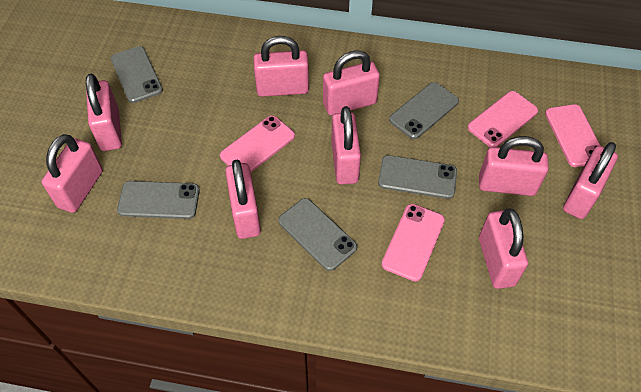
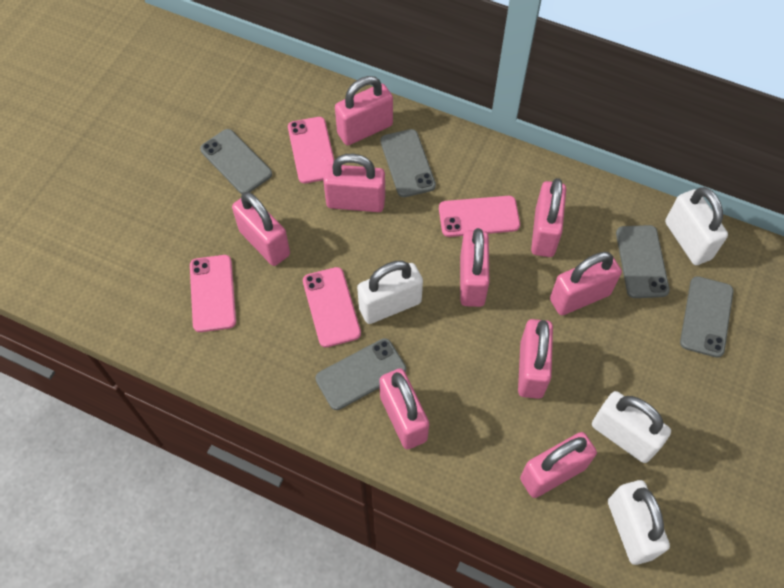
white padlock: none = 0 -> [357,261,423,324] [592,391,671,463] [608,480,670,565] [665,187,728,265] = 4

